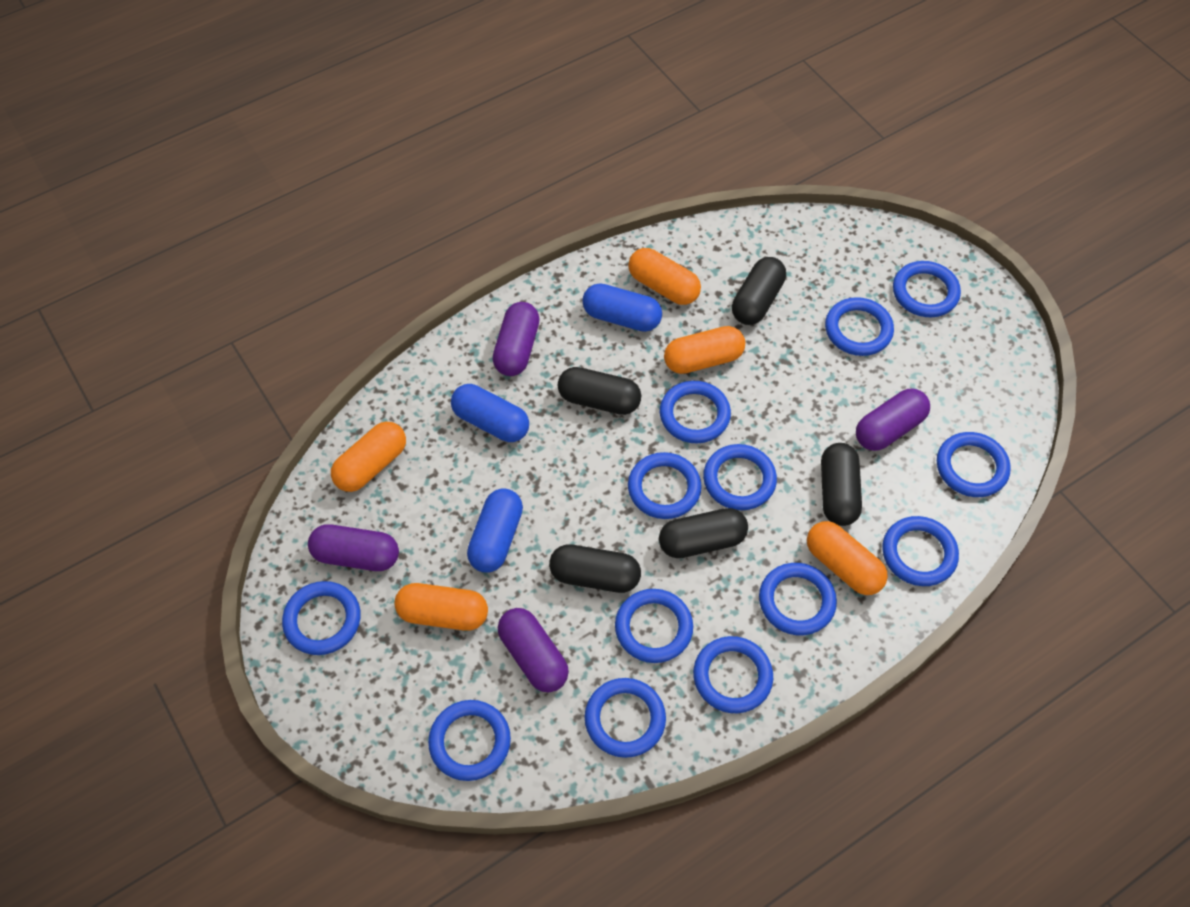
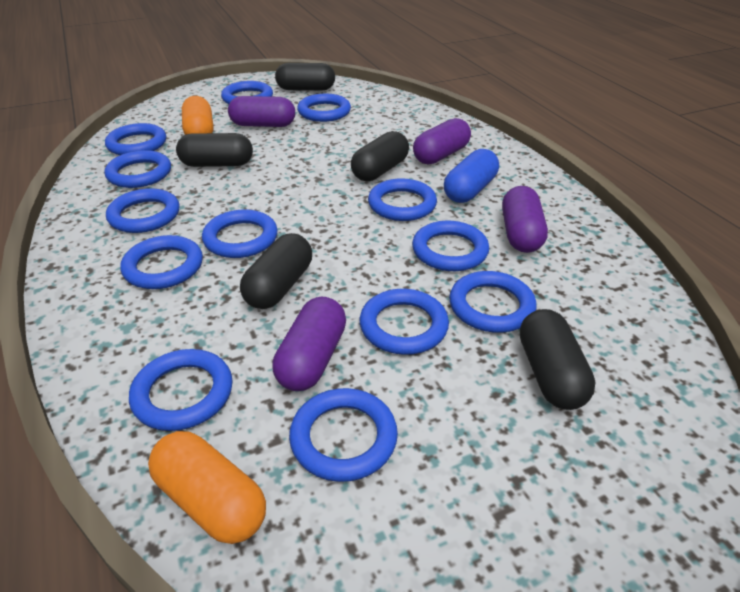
blue capsule: [451,384,529,442] [467,488,523,573] [582,283,662,332] = 3 -> [444,149,499,203] = 1
orange capsule: [331,421,406,492] [394,583,488,631] [628,248,701,305] [664,326,745,374] [807,521,888,595] = 5 -> [148,431,266,544] [182,96,213,135] = 2

